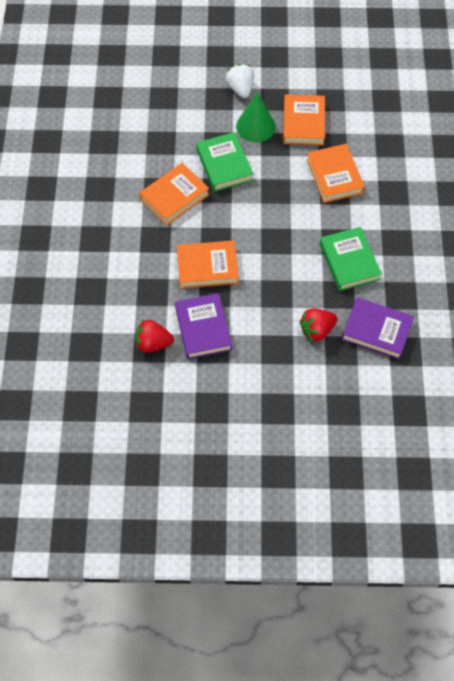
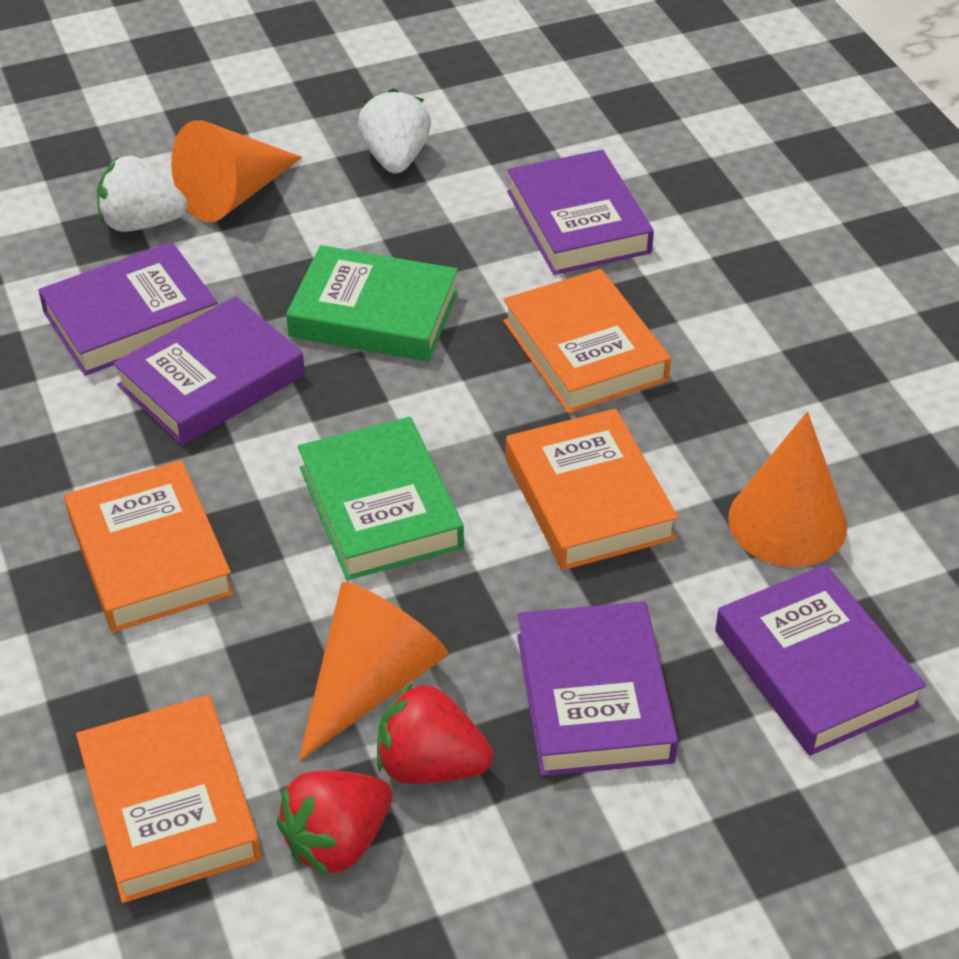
green cone: [236,92,275,142] = 1 -> none = 0
orange cone: none = 0 -> [171,120,302,222] [299,582,449,761] [728,412,847,567] = 3
purple book: [175,293,232,359] [342,297,414,359] = 2 -> [38,242,218,376] [113,297,305,445] [507,150,654,275] [517,601,678,776] [715,564,926,756] = 5
white strawberry: [226,64,254,98] = 1 -> [97,155,187,232] [358,88,431,173] = 2

